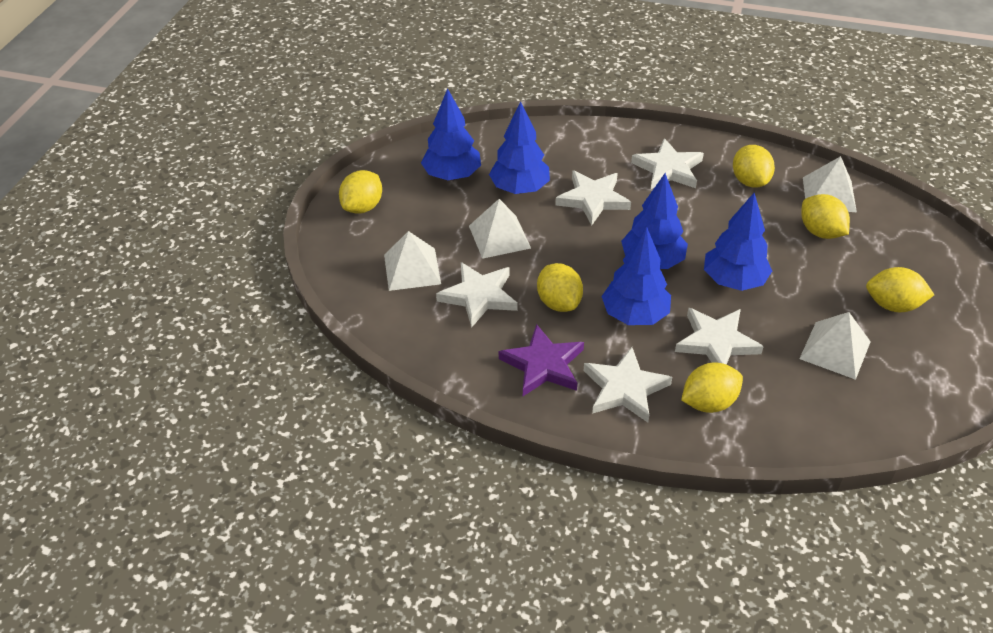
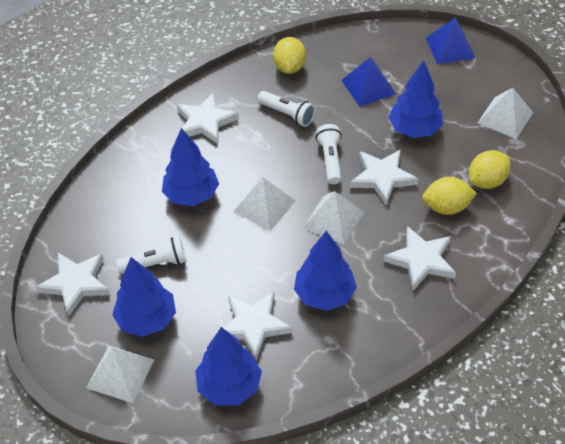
blue pyramid: none = 0 -> [341,57,396,107] [426,18,475,64] = 2
purple star: [499,324,584,396] = 1 -> none = 0
white flashlight: none = 0 -> [117,236,187,274] [257,91,315,127] [316,124,342,185] = 3
yellow lemon: [339,170,382,213] [537,263,583,312] [681,363,743,413] [733,145,775,188] [802,194,850,239] [866,267,934,312] = 6 -> [273,37,306,74] [422,177,477,215] [469,150,510,189] = 3

